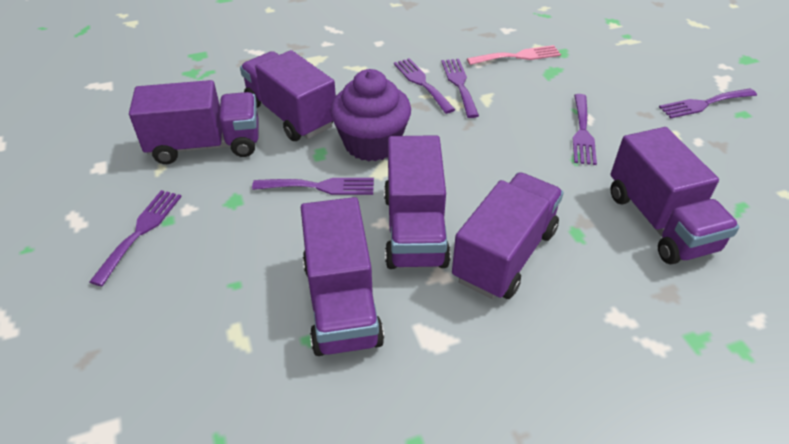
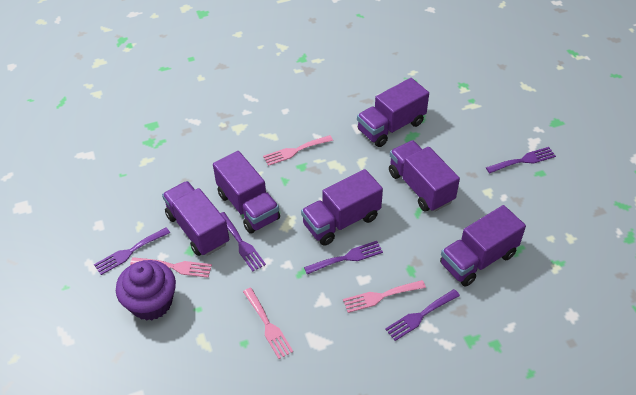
pink fork: [467,45,561,65] = 1 -> [130,257,212,278] [243,288,293,359] [263,135,333,166] [343,280,426,313] = 4
purple fork: [89,190,182,286] [252,178,374,195] [394,58,455,114] [441,59,479,118] [573,94,597,165] [659,89,757,118] = 6 -> [94,227,170,275] [220,212,266,271] [304,241,383,274] [385,289,460,341] [486,147,556,173] = 5

